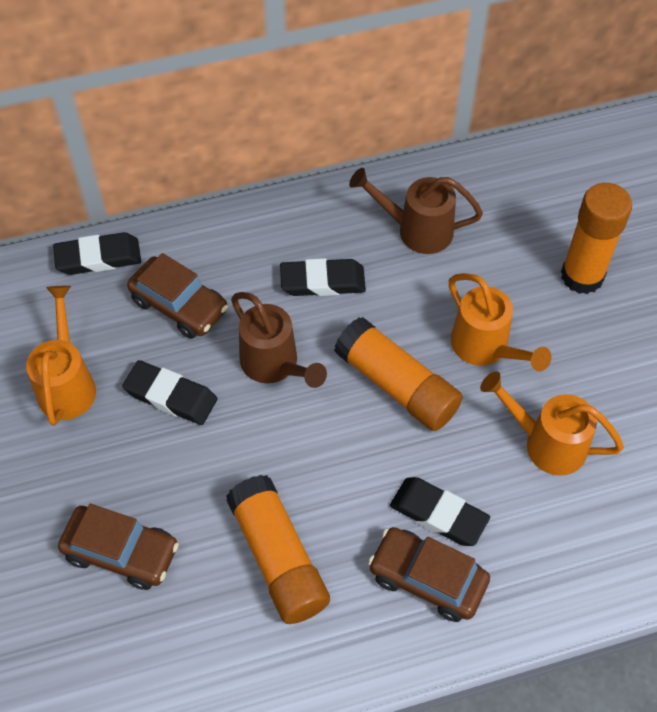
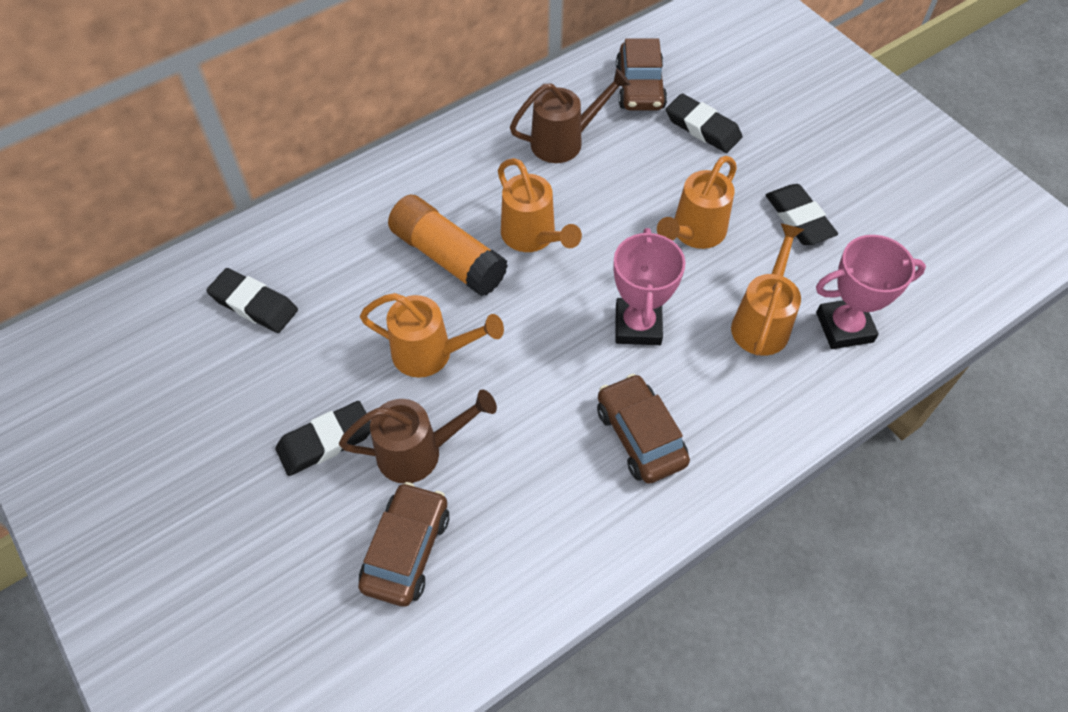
orange glue stick: [226,475,330,624] [334,317,463,431] [561,183,632,294] = 3 -> [388,194,508,296] = 1
orange watering can: [26,286,96,426] [449,273,551,371] [480,371,624,476] = 3 -> [360,293,504,378] [498,158,582,252] [657,156,737,249] [731,223,805,356] = 4
pink trophy: none = 0 -> [613,228,686,345] [816,235,926,349] = 2

